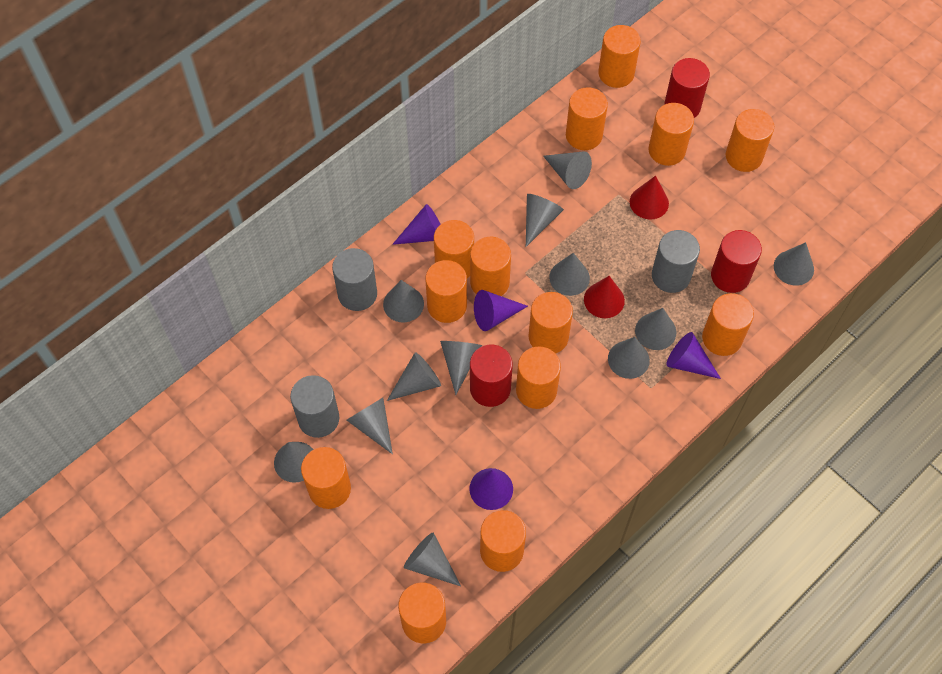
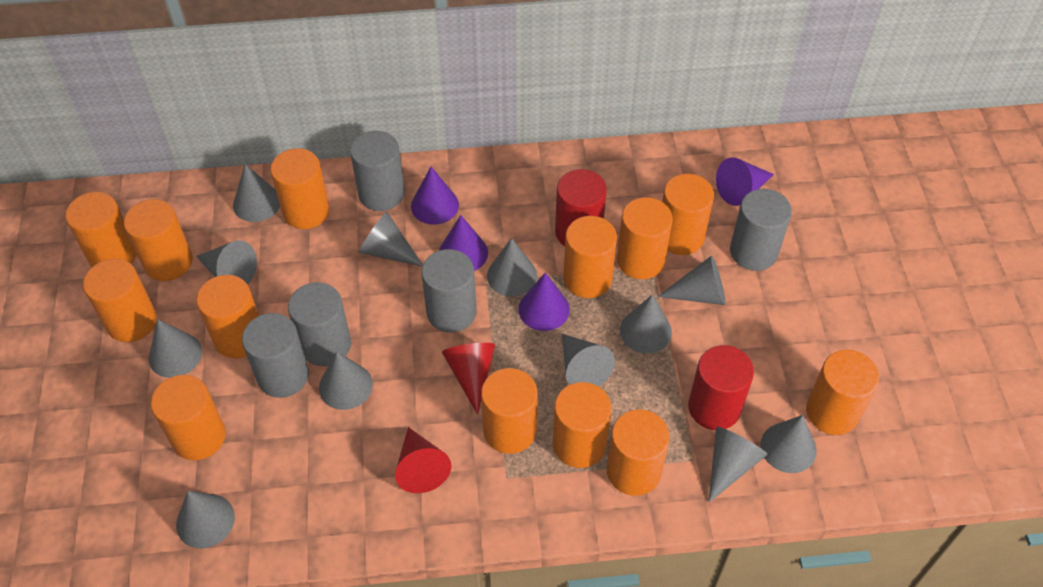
grey cylinder: [290,375,339,438] [332,248,377,311] [652,230,700,293] = 3 -> [242,313,309,398] [288,282,351,366] [350,131,405,211] [421,249,476,332] [730,189,792,271] = 5
red cylinder: [470,345,513,407] [664,58,710,118] [711,230,762,293] = 3 -> [555,169,607,246] [688,345,754,430] = 2

